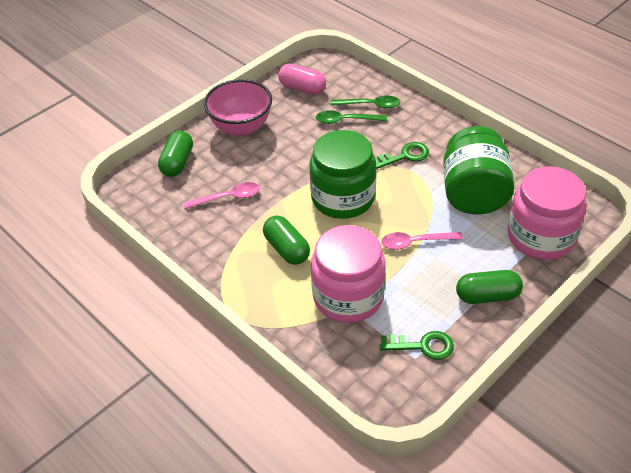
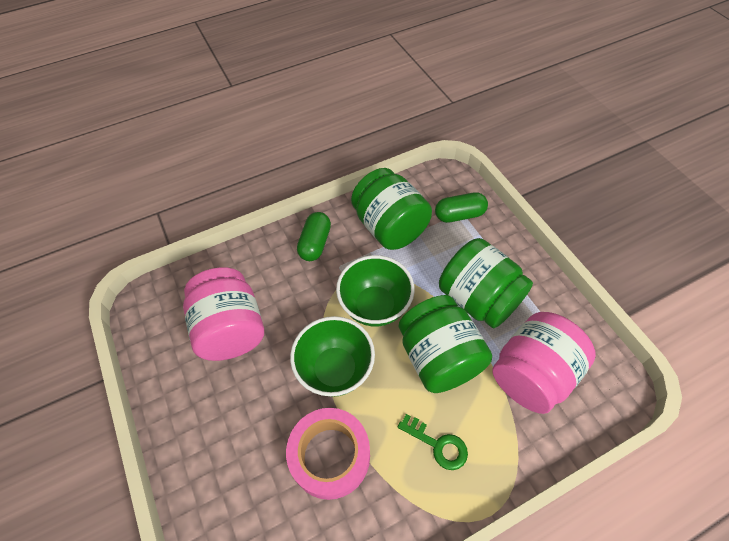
green bowl: none = 0 -> [290,316,375,397] [336,255,415,327] = 2
green capsule: [158,130,193,177] [263,215,310,265] [456,270,523,304] = 3 -> [297,212,331,261] [435,192,488,223] = 2
green jar: [309,130,376,219] [443,126,514,214] = 2 -> [351,168,432,250] [399,295,492,393] [439,238,533,328] = 3
green key: [375,142,429,169] [380,331,454,360] = 2 -> [398,414,468,470] = 1
green spoon: [316,110,387,124] [330,95,400,109] = 2 -> none = 0
pink bowl: [204,79,272,136] = 1 -> none = 0
pink capsule: [278,63,326,95] = 1 -> none = 0
pink spoon: [183,182,260,209] [381,232,463,250] = 2 -> none = 0
pink tape: none = 0 -> [286,408,370,500] = 1

